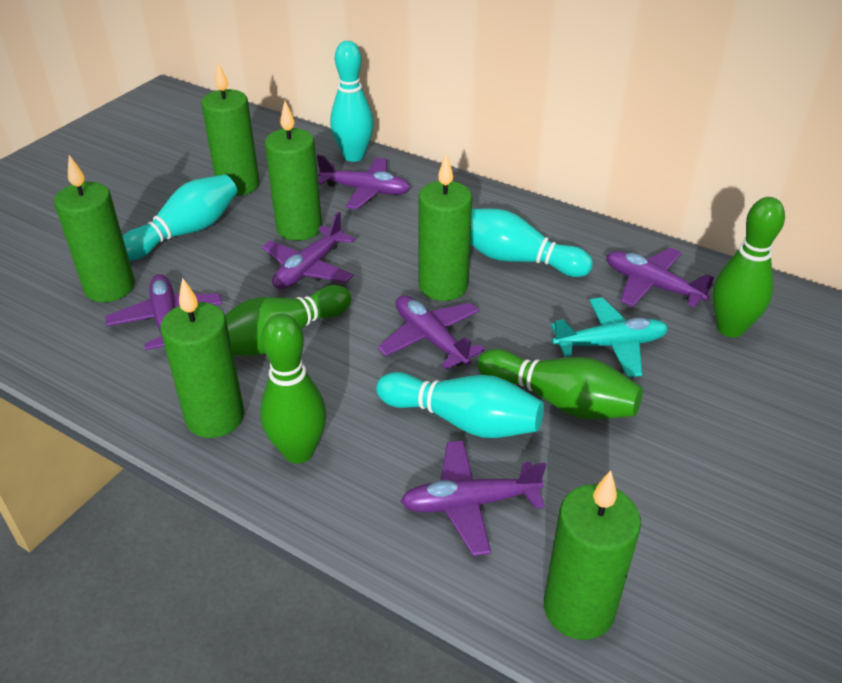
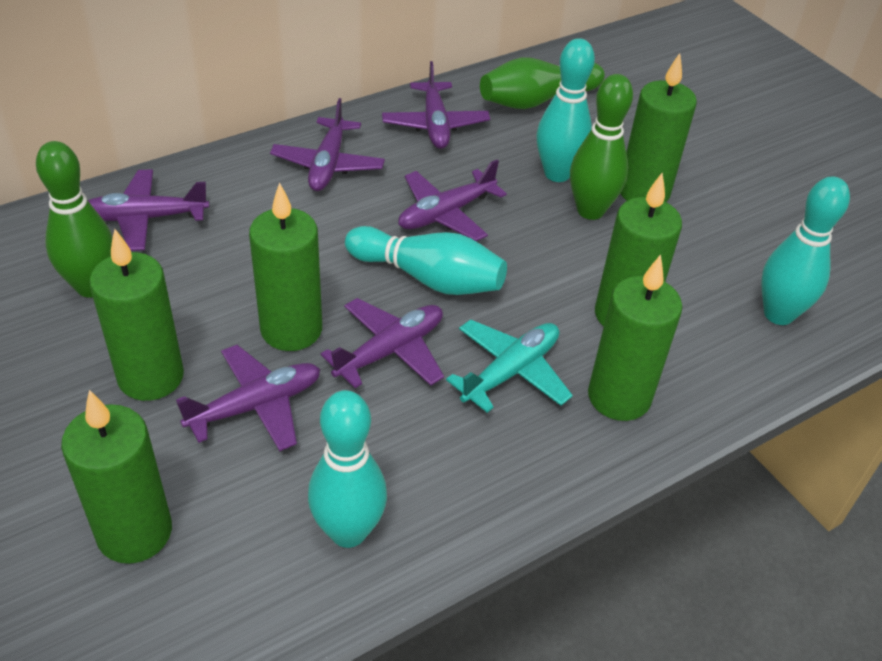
green bowling pin: [225,285,351,356] [260,314,327,463] [477,349,643,420] [712,197,785,337] = 4 -> [36,141,113,297] [480,58,605,109] [570,74,633,220] = 3

